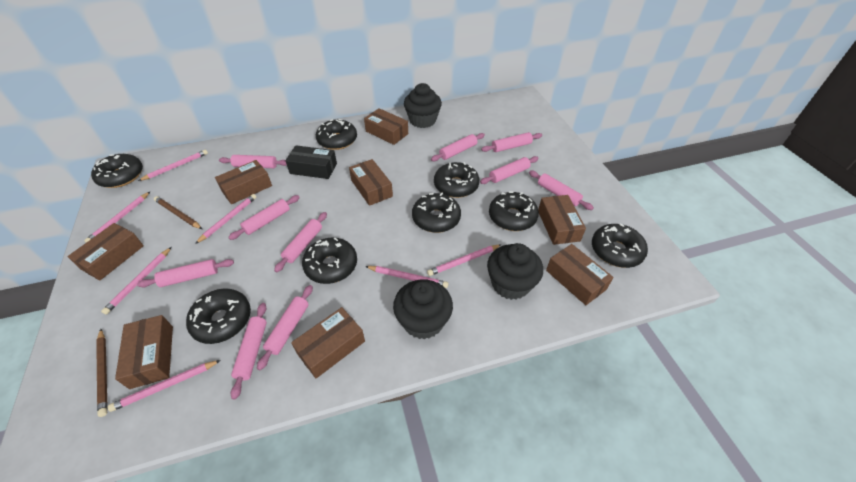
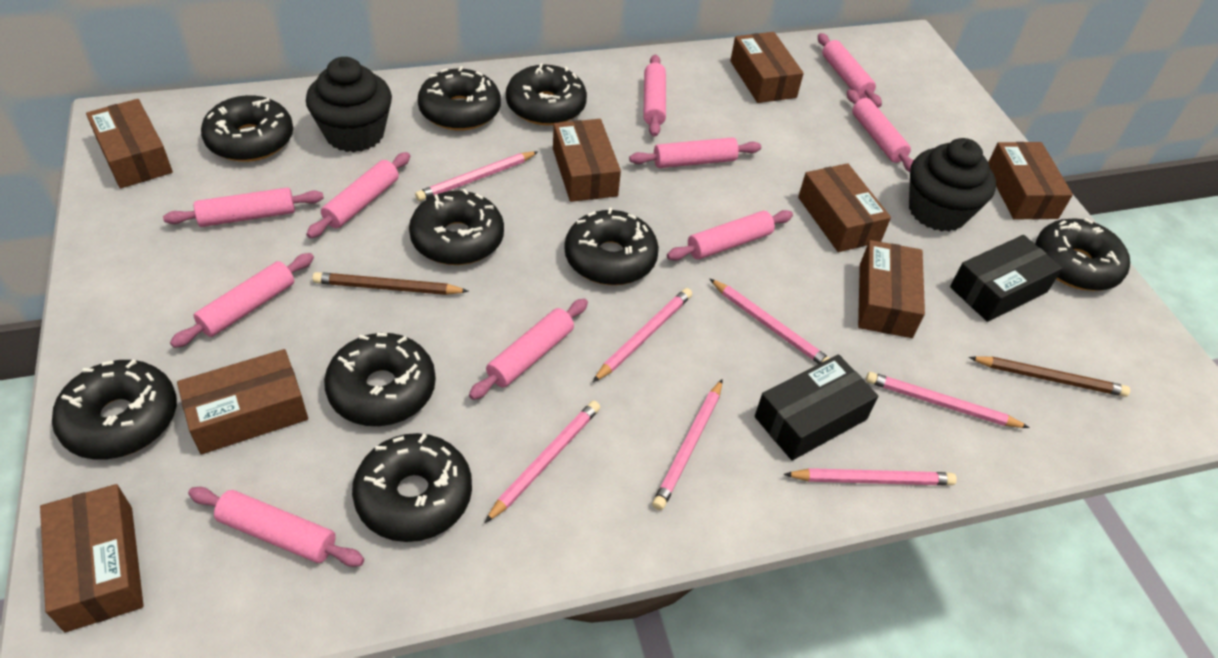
black box: [285,145,337,179] = 1 -> [755,355,878,461] [950,235,1063,322] = 2
black cupcake: [393,280,453,339] [404,83,442,128] [487,243,543,300] = 3 -> [306,57,392,152] [909,138,996,232] = 2
black donut: [91,154,143,188] [186,289,251,344] [302,238,357,284] [316,119,357,150] [412,193,461,233] [434,162,480,198] [489,191,539,231] [592,224,648,268] = 8 -> [52,360,177,460] [201,95,293,162] [324,333,436,426] [352,433,472,542] [409,188,504,265] [418,66,501,131] [506,63,587,126] [564,207,659,285] [1035,218,1130,291] = 9

